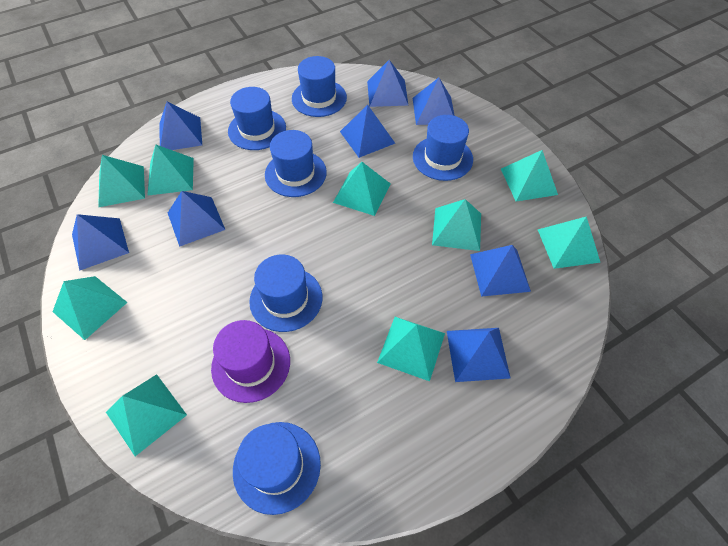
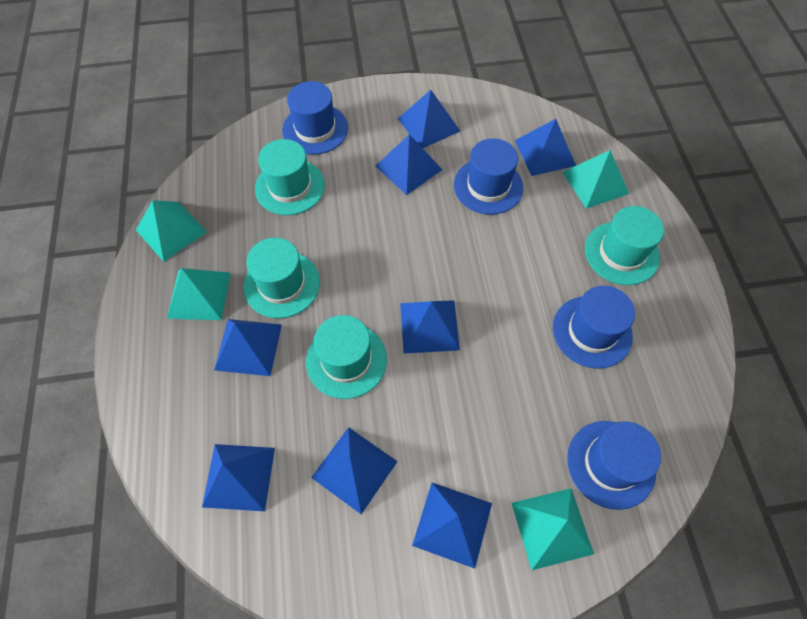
blue hat: [228,87,286,150] [233,422,321,515] [249,254,323,332] [265,130,327,197] [292,56,347,117] [413,115,473,181] = 6 -> [282,81,348,155] [454,138,523,215] [553,286,635,369] [567,421,661,510] = 4
purple hat: [211,320,290,403] = 1 -> none = 0
turquoise hat: none = 0 -> [244,238,320,318] [255,139,325,215] [306,315,387,399] [585,206,664,285] = 4
turquoise pyramid: [53,276,128,340] [98,155,145,207] [106,374,187,456] [147,145,194,196] [333,162,390,216] [377,317,445,381] [432,199,481,251] [501,150,558,202] [538,216,601,269] = 9 -> [136,200,207,262] [167,268,230,320] [511,488,594,570] [562,150,629,209] = 4

